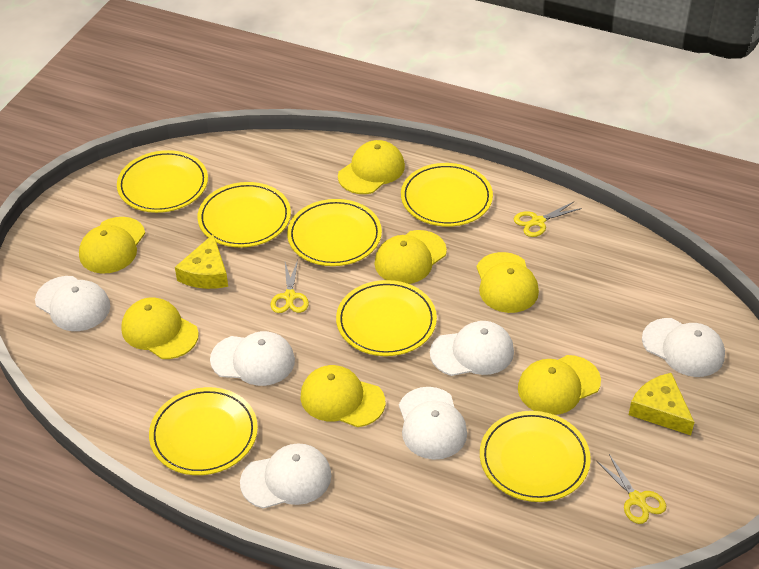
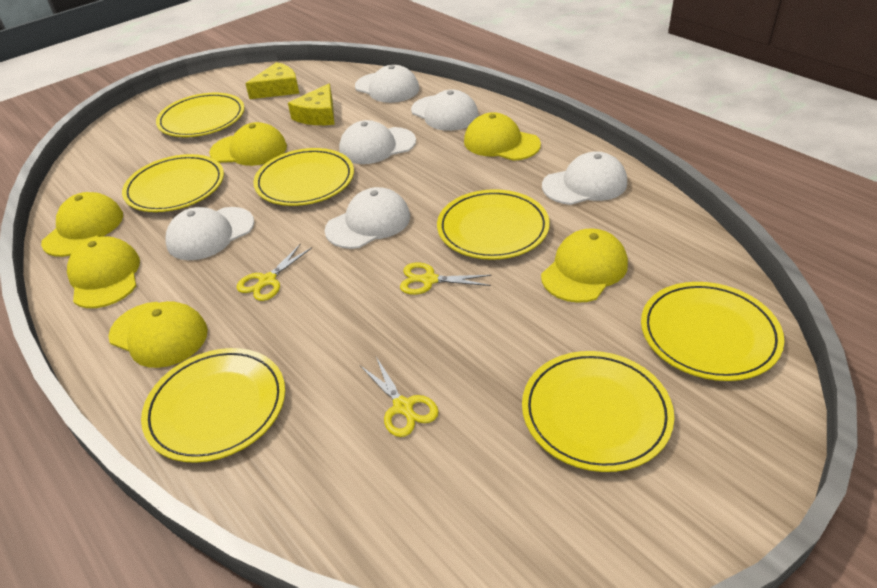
yellow cap: [79,217,145,274] [121,297,199,359] [300,365,385,427] [338,140,405,194] [374,230,447,284] [476,252,539,313] [518,355,601,415] = 7 -> [41,192,123,257] [67,236,140,308] [108,301,208,368] [209,122,287,166] [464,112,541,161] [541,228,628,303] = 6

